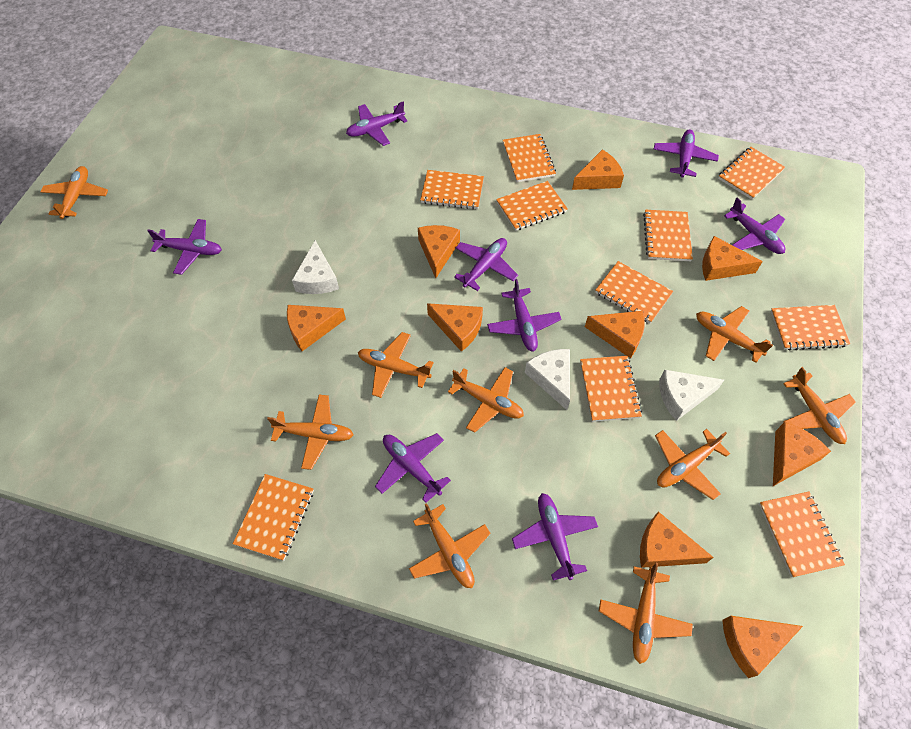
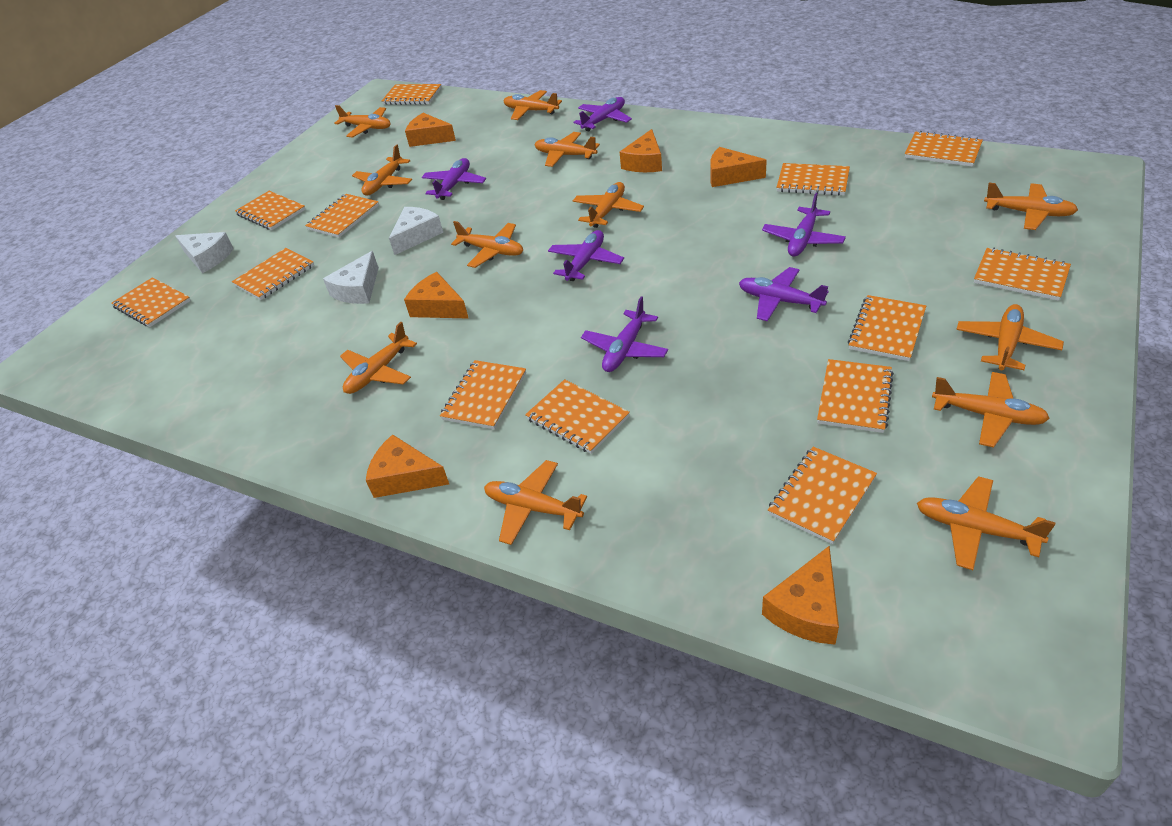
orange cheese: [287,305,346,351] [418,225,460,278] [427,303,483,352] [572,150,624,190] [585,311,645,358] [640,512,714,568] [702,236,763,281] [722,616,803,678] [773,422,831,486] = 9 -> [366,434,449,498] [404,272,469,319] [405,113,456,147] [620,129,662,172] [710,147,767,187] [762,546,839,645] = 6
orange notebook: [233,474,314,561] [420,170,484,210] [496,181,568,231] [503,134,556,182] [580,356,642,422] [595,261,673,323] [643,210,693,261] [718,147,785,200] [759,492,845,578] [770,305,850,351] = 10 -> [112,277,191,327] [232,248,314,300] [235,191,306,230] [305,194,379,238] [382,84,441,105] [440,360,526,429] [525,379,630,454] [768,447,877,544] [776,163,850,196] [817,359,894,433] [848,295,926,361] [905,131,983,167] [974,248,1071,301] = 13
orange plane: [41,166,108,219] [267,395,354,470] [358,332,434,398] [409,503,491,588] [448,367,524,433] [599,563,693,664] [655,429,730,500] [696,306,773,363] [783,367,856,444] = 9 -> [334,105,391,138] [340,322,417,394] [352,145,412,195] [451,221,523,268] [484,460,587,545] [504,90,562,120] [534,132,600,167] [573,182,644,228] [917,476,1056,570] [932,372,1050,448] [956,304,1064,370] [984,183,1078,230] = 12
purple plane: [147,219,222,275] [346,101,407,146] [375,433,451,503] [454,238,518,291] [487,279,562,352] [512,493,598,580] [654,130,719,178] [724,198,785,254] = 8 -> [422,158,486,200] [548,230,624,281] [573,97,632,131] [581,296,668,372] [739,267,829,321] [762,193,846,257] = 6

